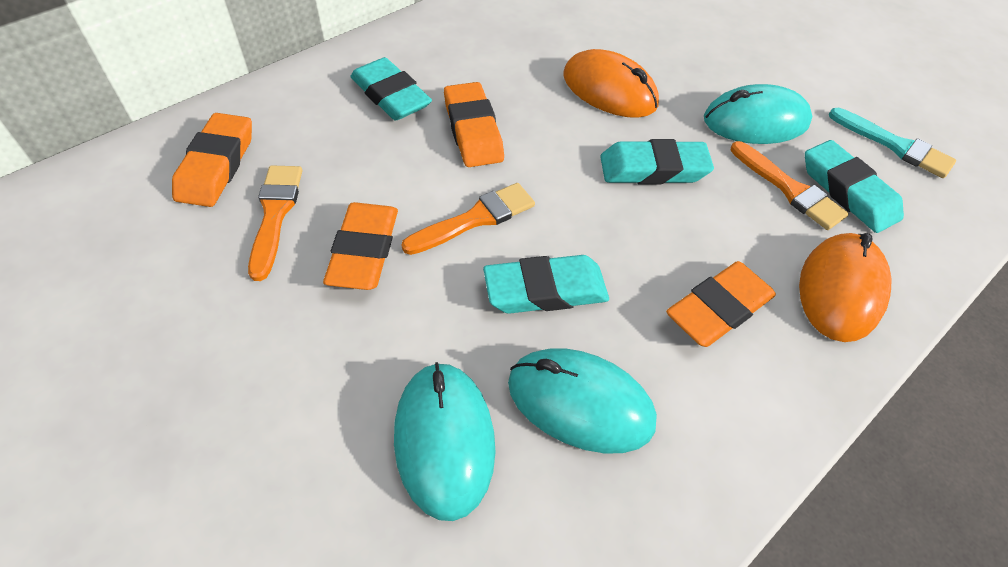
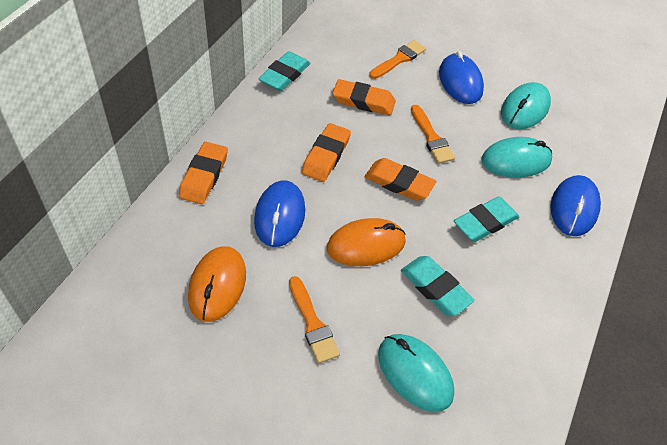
blue mouse: none = 0 -> [254,180,305,247] [439,51,484,104] [550,175,601,236] = 3
turquoise brush: [829,108,956,178] = 1 -> none = 0
turquoise eraser: [351,57,432,120] [483,255,609,314] [600,139,714,184] [805,140,904,233] = 4 -> [258,51,310,91] [401,256,475,316] [454,196,519,242] = 3

